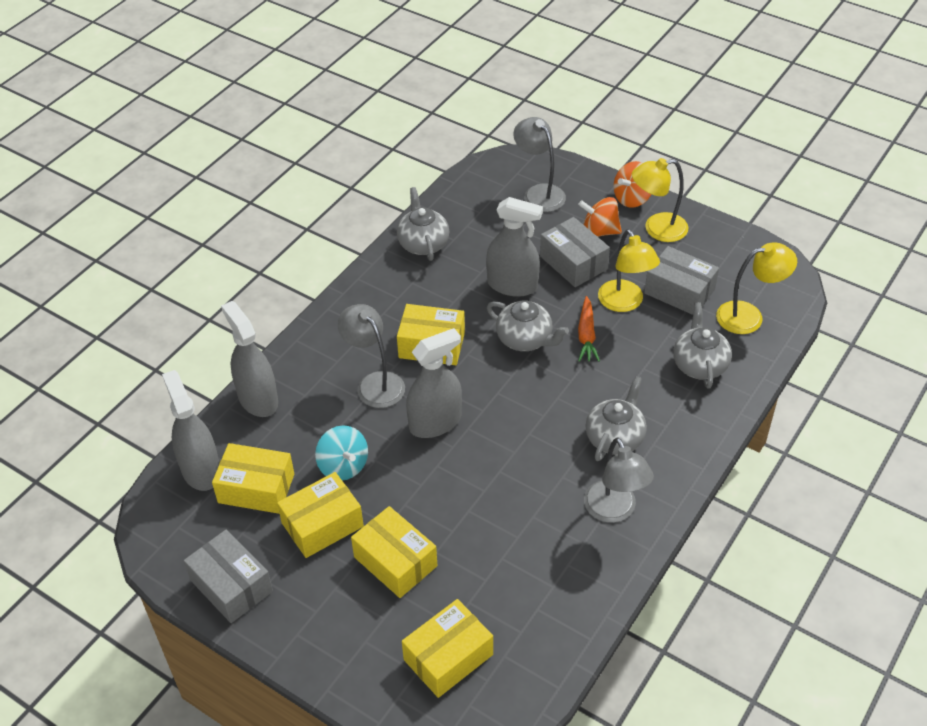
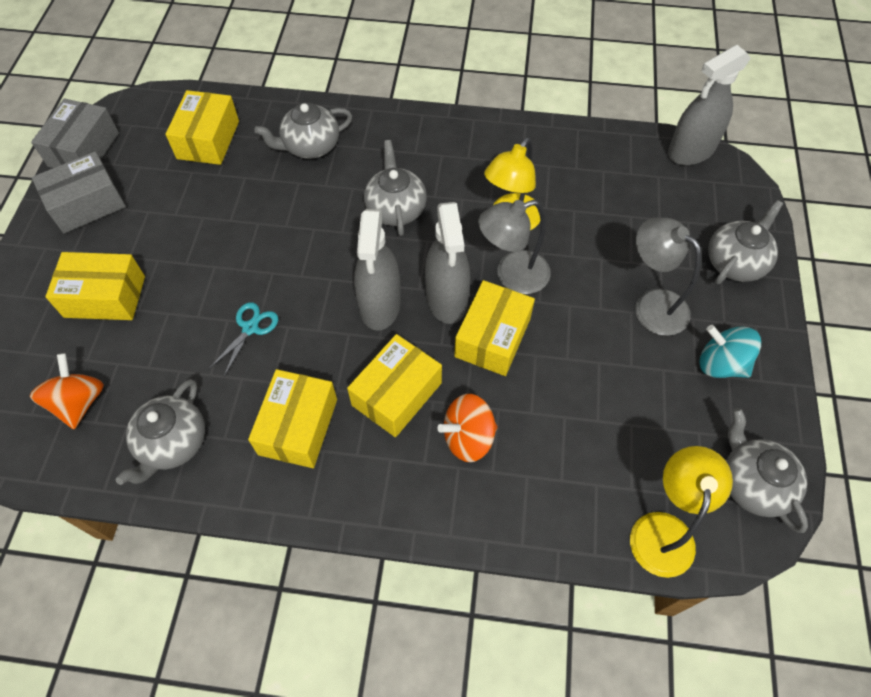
grey box: [184,529,273,623] [540,217,610,287] [644,246,719,315] = 3 -> [31,98,119,168] [32,151,126,233] = 2
grey lamp: [338,304,405,408] [514,117,566,212] [584,437,654,523] = 3 -> [478,200,551,294] [635,218,701,336] = 2
grey spray bottle: [162,370,219,491] [221,301,278,417] [406,328,462,438] [486,197,543,297] = 4 -> [354,209,401,331] [425,202,470,324] [668,45,751,165] = 3
grey teapot: [397,187,449,261] [487,300,569,351] [585,376,647,461] [673,302,732,389] = 4 -> [115,379,205,485] [254,103,352,159] [364,140,427,236] [708,200,783,284] [726,408,808,533] = 5
orange carrot: [578,296,600,362] = 1 -> none = 0
turquoise scissors: none = 0 -> [209,302,279,376] = 1
yellow lamp: [598,229,660,312] [632,158,689,242] [716,242,797,334] = 3 -> [484,137,541,230] [630,446,733,578] = 2

